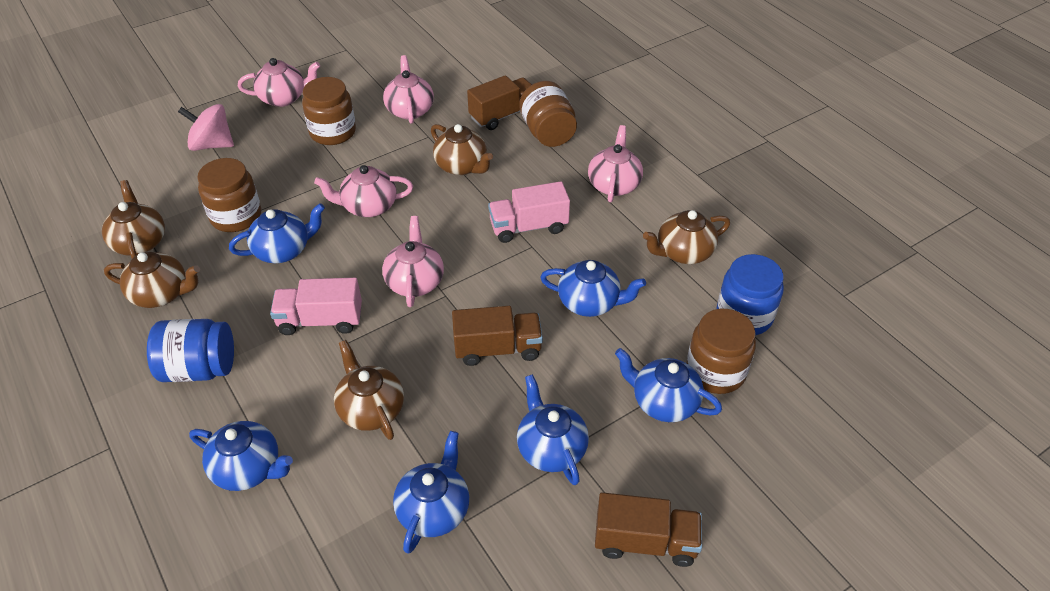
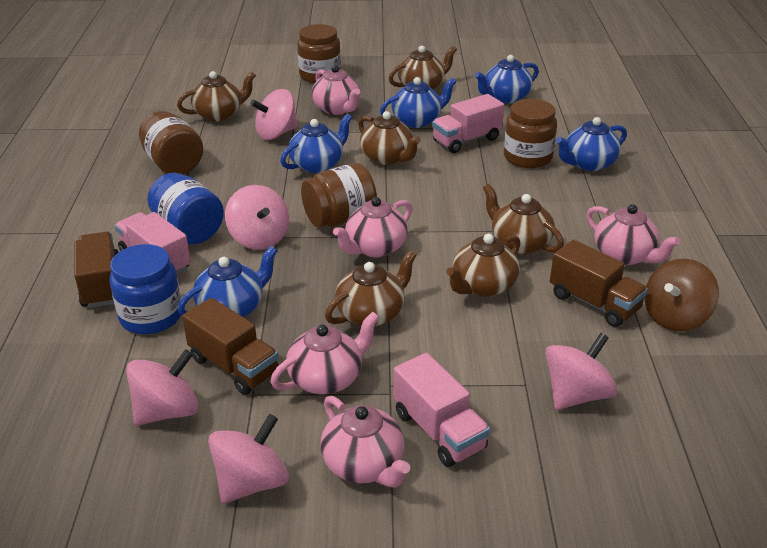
blue teapot: [189,421,293,491] [229,203,325,263] [393,431,469,554] [517,374,589,485] [540,260,646,317] [615,348,722,422] = 6 -> [178,246,277,317] [280,114,352,173] [380,77,456,128] [475,55,539,103] [556,117,627,171] = 5
brown spinning top: none = 0 -> [645,259,719,331] = 1
brown teapot: [102,180,165,258] [104,252,200,308] [334,340,404,440] [431,124,493,175] [643,210,730,264] = 5 -> [177,71,256,121] [325,250,417,327] [358,111,421,165] [389,46,457,90] [446,234,520,297] [483,184,564,254] = 6
pink spinning top: [178,104,234,151] = 1 -> [126,349,199,426] [208,414,289,504] [225,185,289,250] [250,89,298,140] [545,333,618,410] = 5
pink truck: [270,278,362,335] [488,181,570,243] = 2 -> [115,212,191,275] [393,353,490,467] [432,94,504,153] = 3

